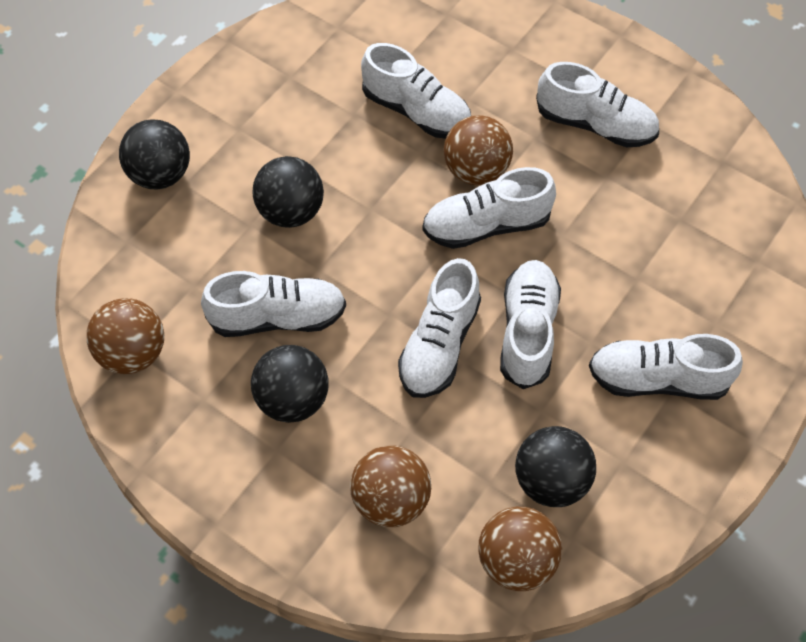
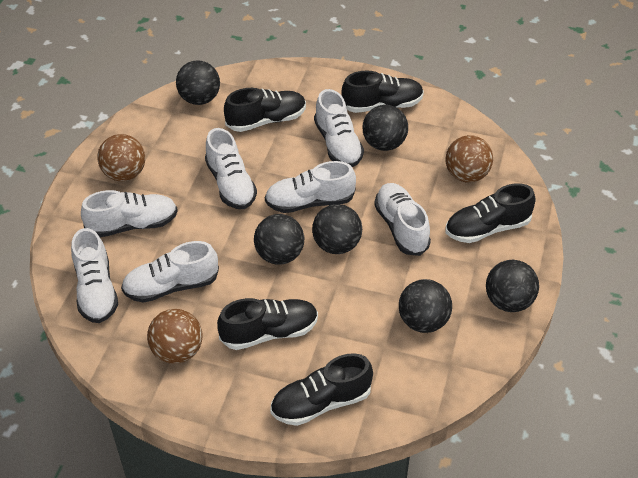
black ball: [119,119,190,190] [251,345,329,423] [252,156,324,228] [515,426,596,507] = 4 -> [176,60,220,105] [254,214,304,265] [312,204,362,254] [362,105,408,151] [399,279,452,333] [486,260,539,312] = 6
black shoe: none = 0 -> [217,298,318,350] [224,88,306,132] [270,353,373,426] [342,70,424,113] [445,183,535,243] = 5
brown ball: [87,298,164,374] [350,445,431,527] [444,115,513,185] [478,507,562,591] = 4 -> [97,134,145,181] [147,309,202,364] [446,135,493,183] = 3

